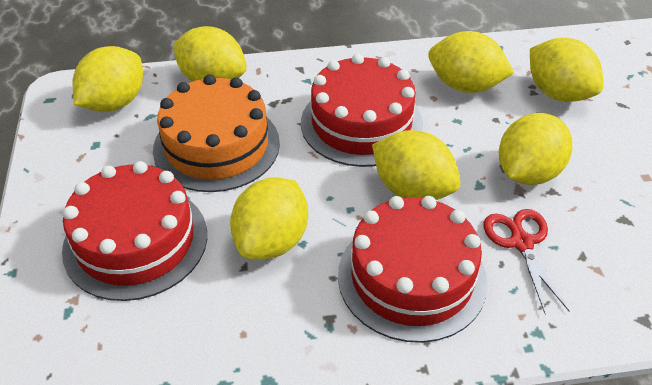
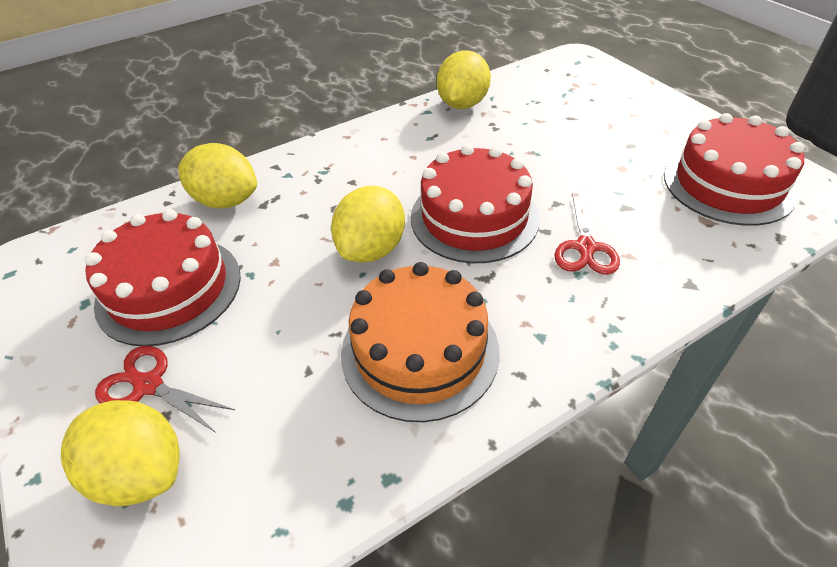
red scissors: [483,209,570,315] = 1 -> [95,346,235,433] [554,193,620,275] = 2
yellow lemon: [73,46,143,112] [173,26,247,82] [230,177,308,259] [372,130,461,200] [428,31,514,93] [499,113,572,185] [530,38,604,102] = 7 -> [61,400,180,506] [178,143,257,208] [331,186,405,262] [437,50,491,109] = 4

